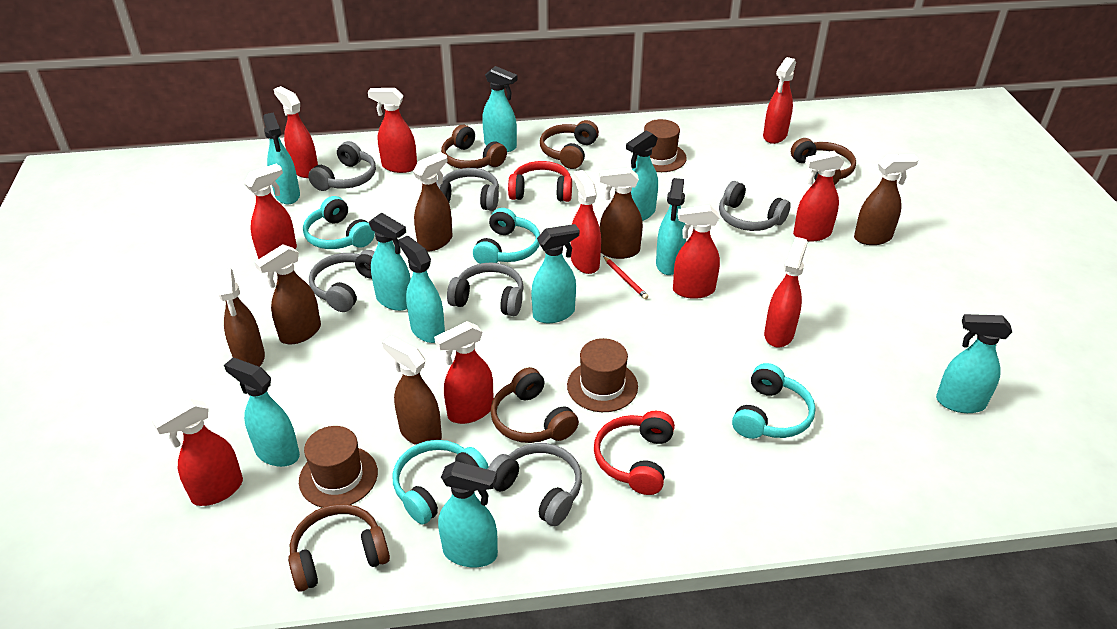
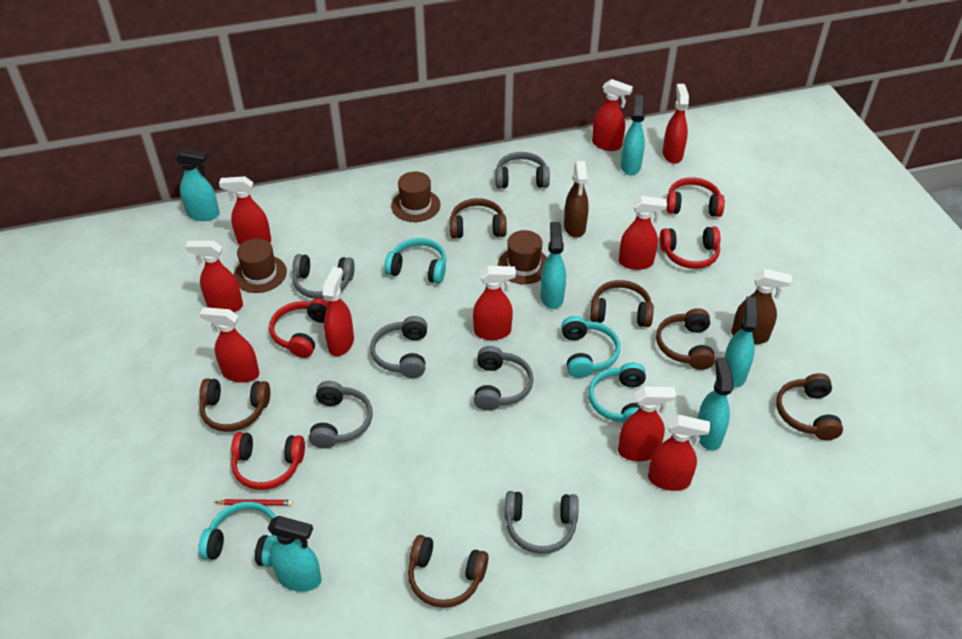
brown headphones: [288,504,390,592] [441,125,507,169] [490,367,579,443] [540,120,599,169] [791,138,856,185] = 5 -> [199,378,270,432] [408,535,489,608] [450,198,507,238] [590,280,654,327] [656,308,715,370] [776,373,843,440] = 6
brown spray bottle: [218,268,265,367] [255,244,321,344] [382,336,442,445] [413,152,452,251] [599,168,643,259] [854,154,919,245] = 6 -> [564,161,589,238] [731,269,792,344] = 2
red headphones: [508,161,572,202] [594,411,675,495] = 2 -> [231,432,305,490] [269,298,329,358] [660,227,720,269] [666,177,725,217] = 4
turquoise spray bottle: [224,358,300,467] [263,112,300,205] [369,213,411,311] [398,236,445,343] [438,461,498,567] [482,66,517,152] [531,224,579,323] [626,130,658,221] [656,178,686,275] [936,314,1012,413] = 10 -> [175,148,220,221] [268,516,322,592] [540,222,566,309] [621,95,645,175] [697,357,733,451] [725,296,758,387] = 6

